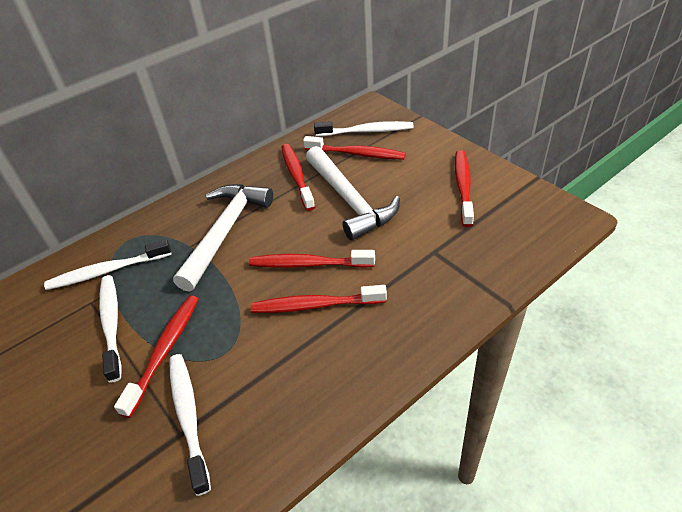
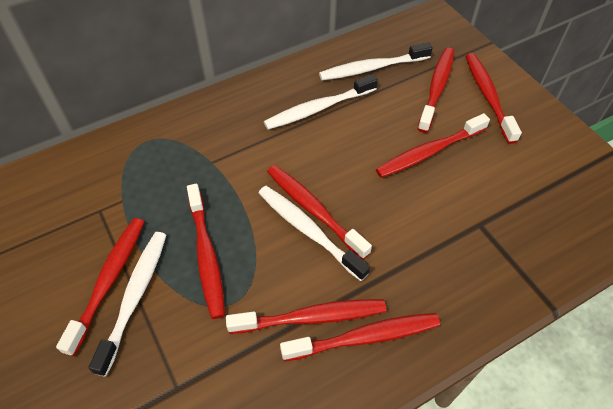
red toothbrush: [114,295,199,418] [249,250,375,268] [251,285,387,313] [281,144,315,211] [303,136,406,160] [455,150,474,227] = 6 -> [56,218,144,357] [187,184,225,319] [226,299,386,334] [267,165,372,260] [280,313,440,361] [376,113,490,178] [418,48,454,133] [465,53,522,144] = 8
white hammer: [173,184,273,292] [306,146,400,240] = 2 -> none = 0

